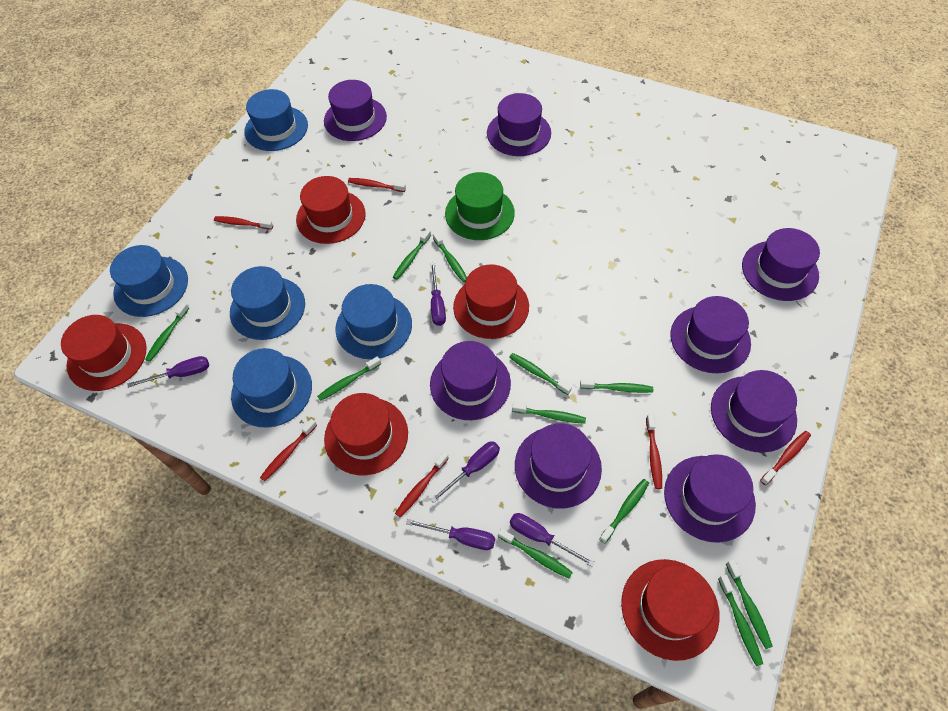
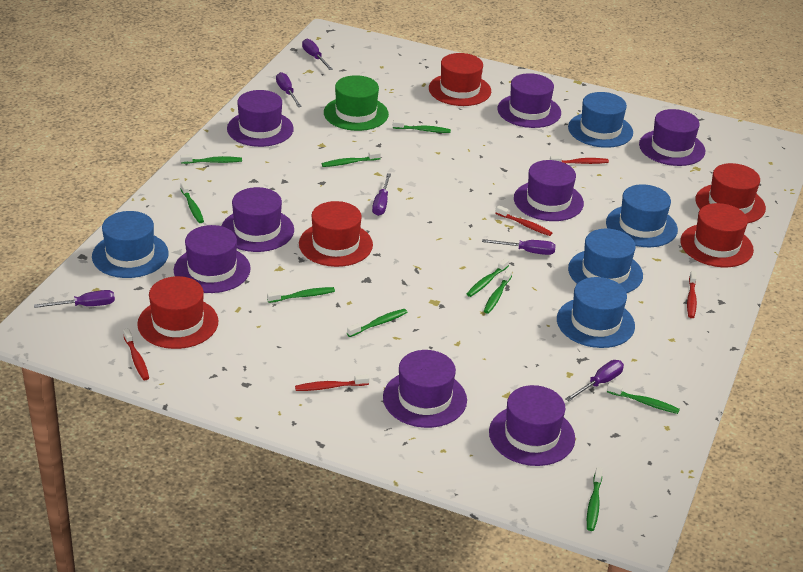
green toothbrush: [145,303,189,362] [317,356,381,401] [393,229,431,280] [433,232,467,282] [498,529,573,579] [509,353,572,395] [512,403,586,424] [580,379,653,393] [599,479,649,543] [718,575,763,666] [726,560,773,649] = 11 -> [180,154,242,164] [180,182,204,223] [267,287,335,303] [322,151,381,167] [347,309,407,337] [393,120,451,133] [467,258,509,297] [484,269,512,314] [587,467,603,531] [607,382,680,414] = 10
purple screwdriver: [128,356,209,388] [406,519,495,550] [430,262,446,326] [430,441,500,503] [510,513,595,567] = 5 -> [34,290,115,308] [276,72,302,107] [302,39,333,70] [372,173,391,216] [482,239,556,255] [565,360,624,401] = 6
red toothbrush: [214,216,273,230] [260,419,317,482] [348,178,406,192] [395,452,449,517] [646,414,662,489] [760,431,811,485] = 6 -> [123,328,149,380] [295,374,369,391] [495,205,552,236] [550,156,609,164] [687,271,697,318] = 5

